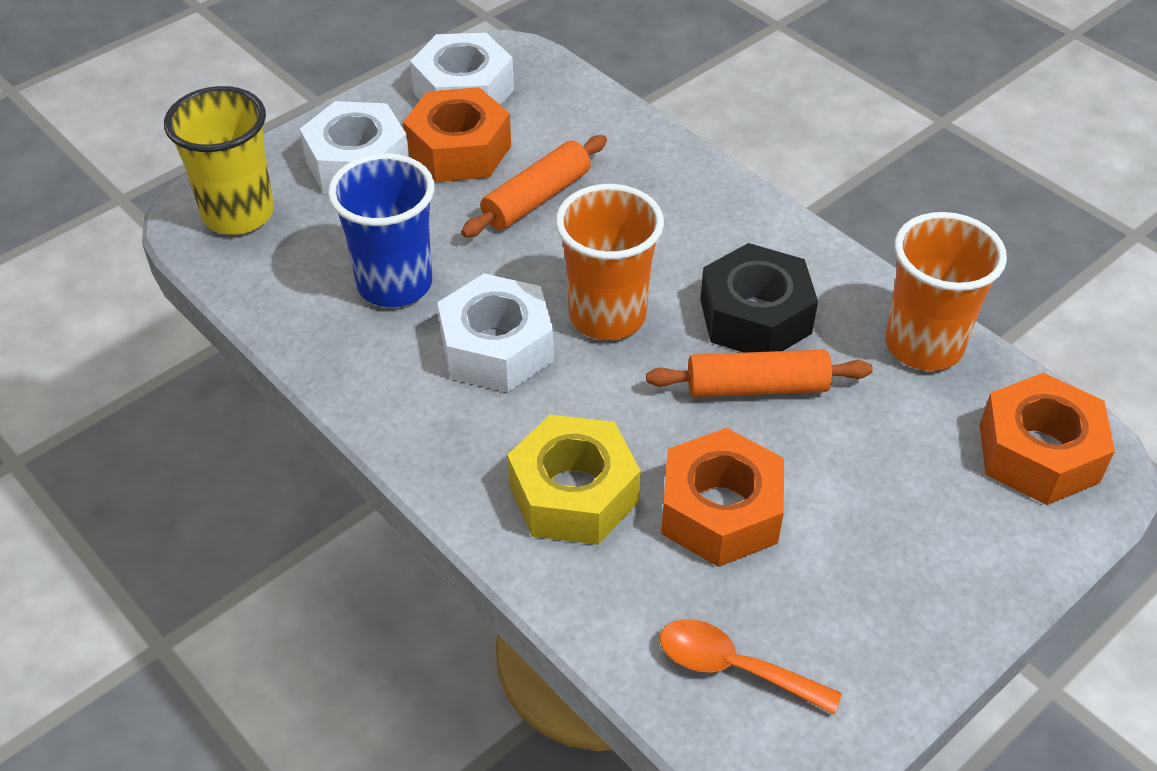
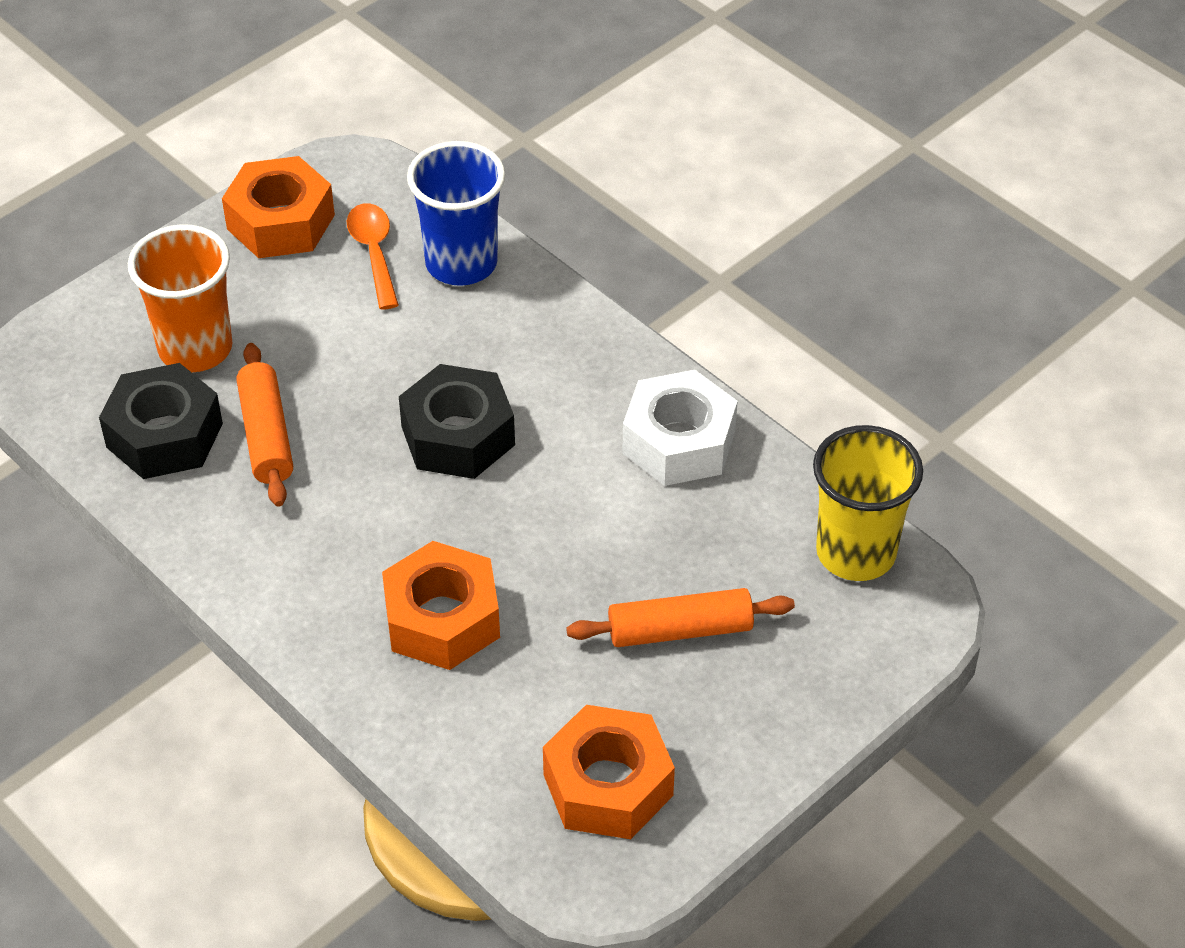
black nut: [700,243,818,353] = 1 -> [99,363,223,479] [399,364,515,479] = 2
orange cup: [556,184,664,340] [885,212,1007,371] = 2 -> [128,224,233,372] = 1
white nut: [300,101,409,193] [410,33,514,105] [437,274,554,392] = 3 -> [622,370,738,486] = 1
yellow nut: [507,415,641,545] = 1 -> none = 0

